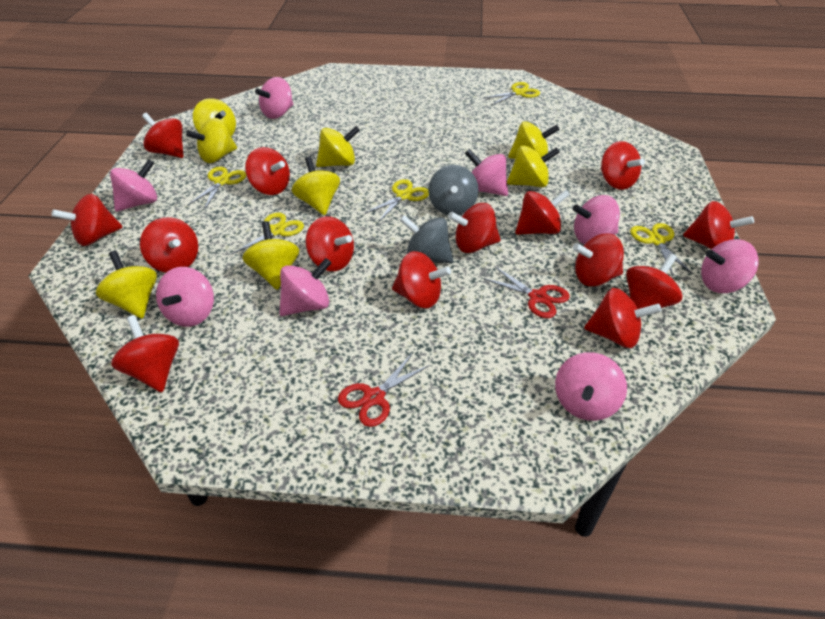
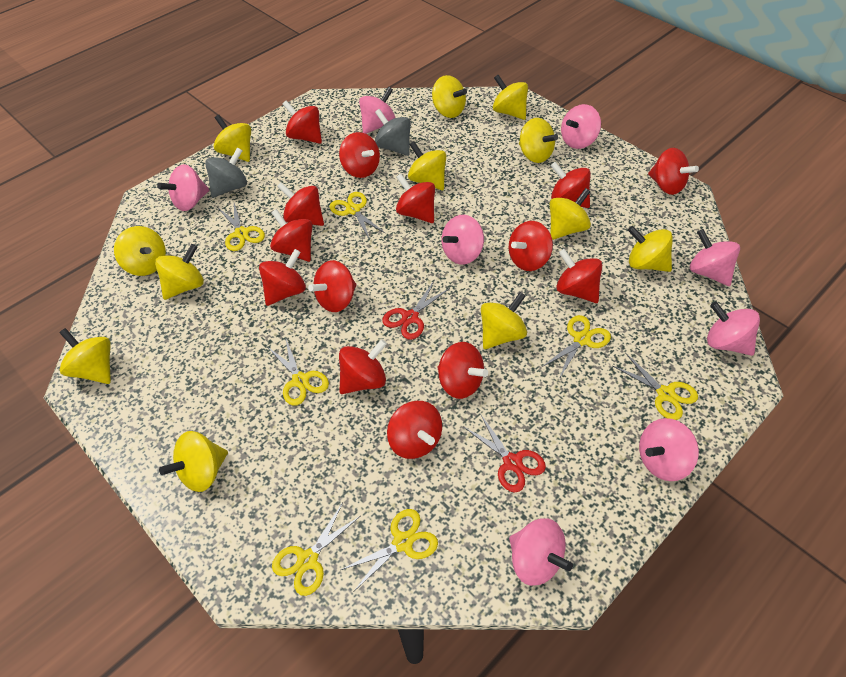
yellow scissors: [188,167,246,210] [231,212,304,255] [364,179,429,222] [484,82,540,105] [630,223,693,275] = 5 -> [217,203,265,251] [268,337,329,406] [272,502,360,596] [330,192,386,240] [341,509,438,592] [542,315,611,379] [613,353,698,420] = 7
yellow spinning top: [96,251,157,319] [186,118,237,163] [193,98,236,136] [242,221,299,290] [292,157,340,215] [316,126,360,167] [507,145,560,187] [508,121,560,159] = 8 -> [59,328,111,384] [114,226,166,276] [155,244,204,300] [159,431,228,492] [214,115,251,162] [408,141,446,190] [432,75,467,118] [481,292,527,349] [493,75,528,120] [519,118,558,163] [550,188,591,240] [628,226,673,272] = 12

